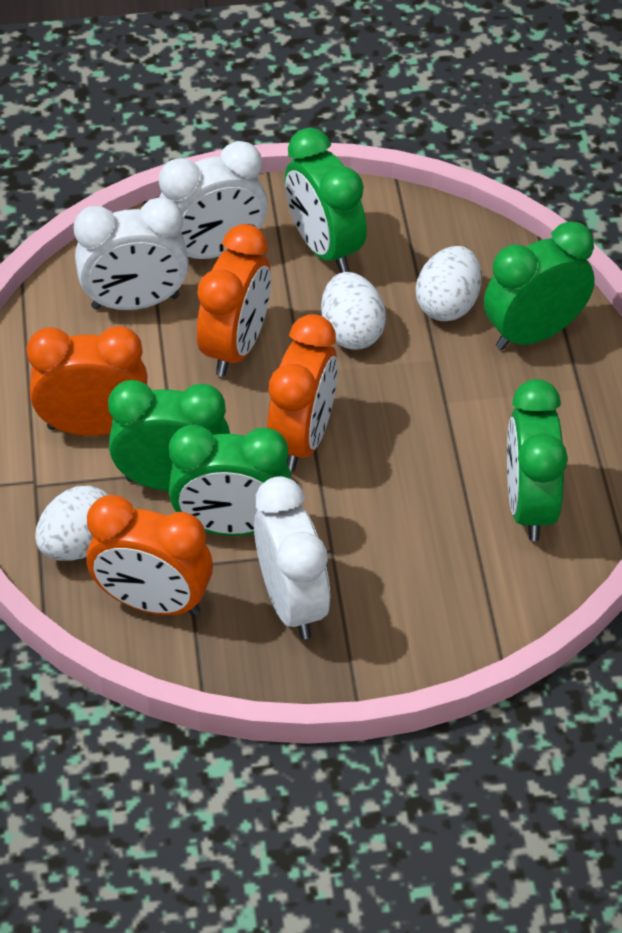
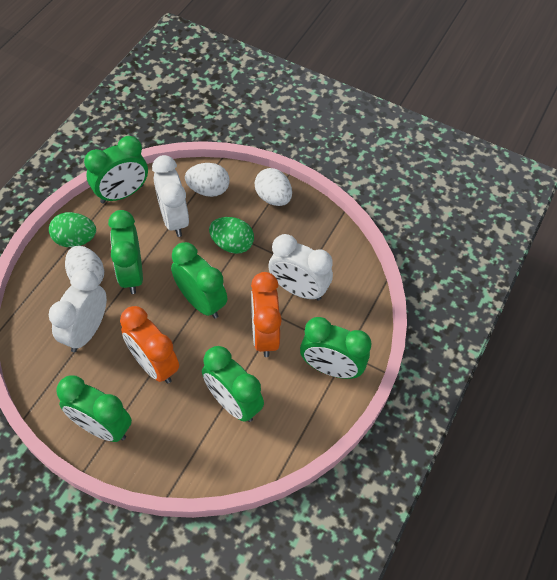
green clock: [108,380,230,491] [169,425,291,536] [285,128,367,273] [484,221,595,350] [507,379,568,541] = 5 -> [56,375,132,442] [84,136,148,204] [108,210,143,294] [171,242,227,319] [202,346,264,422] [300,317,372,379] = 6
green egg: none = 0 -> [49,212,96,247] [209,217,254,254] = 2
orange clock: [26,326,147,436] [86,495,213,616] [197,224,271,376] [267,314,338,471] = 4 -> [120,306,179,383] [251,272,282,357] = 2

